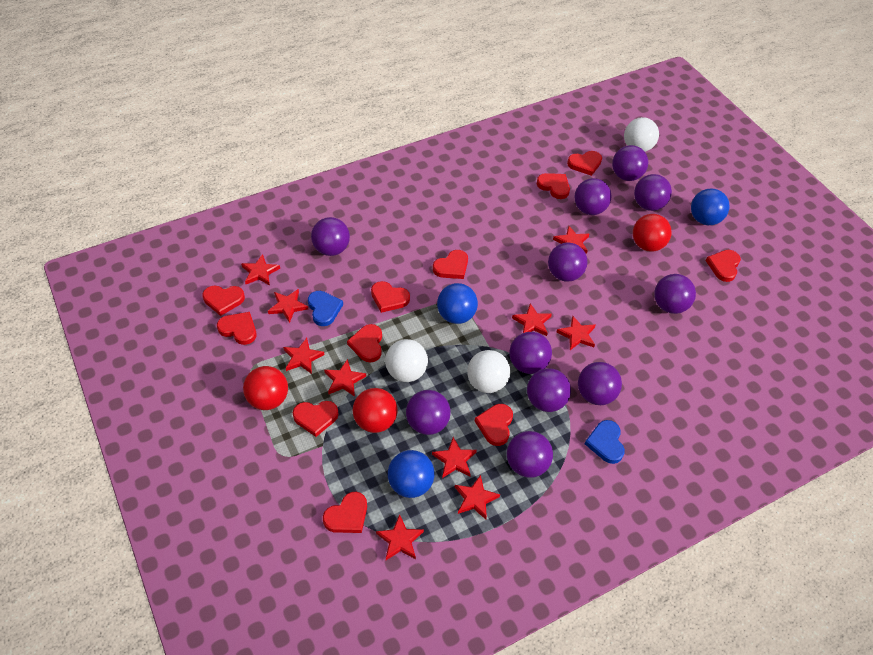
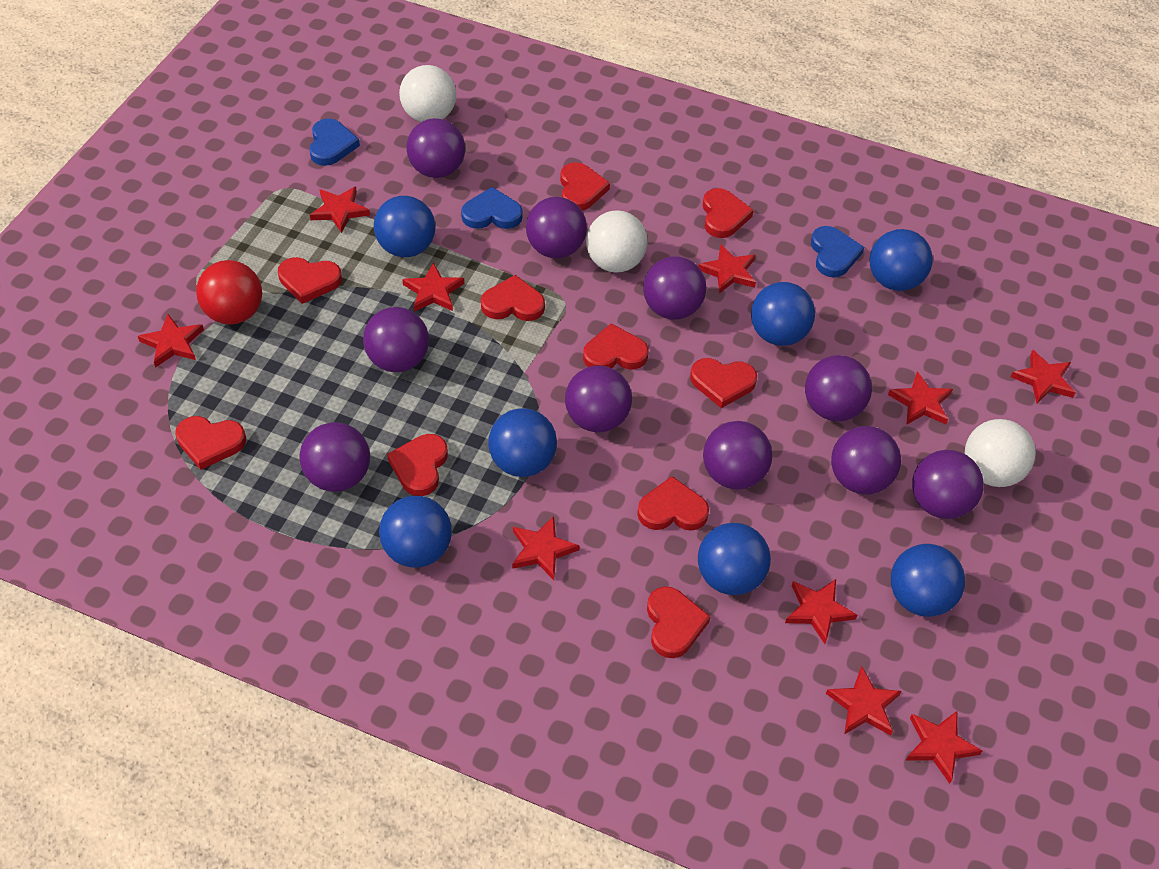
blue ball: [388,450,435,498] [437,283,478,324] [691,189,730,225] = 3 -> [374,196,435,257] [379,496,452,568] [488,408,557,477] [698,523,771,595] [751,282,815,346] [870,229,932,291] [891,544,965,617] = 7
blue heart: [308,291,343,326] [585,420,625,464] = 2 -> [309,118,360,166] [461,187,523,229] [811,226,864,277] = 3
purple ball: [311,217,350,256] [406,390,451,435] [507,431,553,478] [509,332,552,374] [527,368,571,412] [548,243,588,282] [574,178,612,215] [578,362,622,405] [612,145,648,181] [634,174,672,211] [654,274,696,314] = 11 -> [299,422,370,492] [363,307,429,372] [406,118,465,178] [526,197,587,258] [565,365,632,432] [643,256,706,320] [703,421,772,489] [805,355,872,421] [831,426,901,494] [912,450,984,519] = 10
red ball: [243,366,288,410] [353,388,398,433] [633,214,672,252] = 3 -> [196,260,262,325] = 1
red heart: [203,286,245,316] [217,312,257,345] [293,401,339,437] [323,492,367,533] [347,324,382,362] [371,281,410,313] [433,250,468,279] [475,404,513,446] [537,173,570,199] [567,151,602,176] [706,250,741,282] = 11 -> [175,416,246,470] [278,257,342,304] [387,434,448,496] [481,275,545,321] [560,162,610,211] [583,323,649,370] [637,476,709,530] [647,587,711,658] [690,358,757,408] [702,188,754,238] = 10

